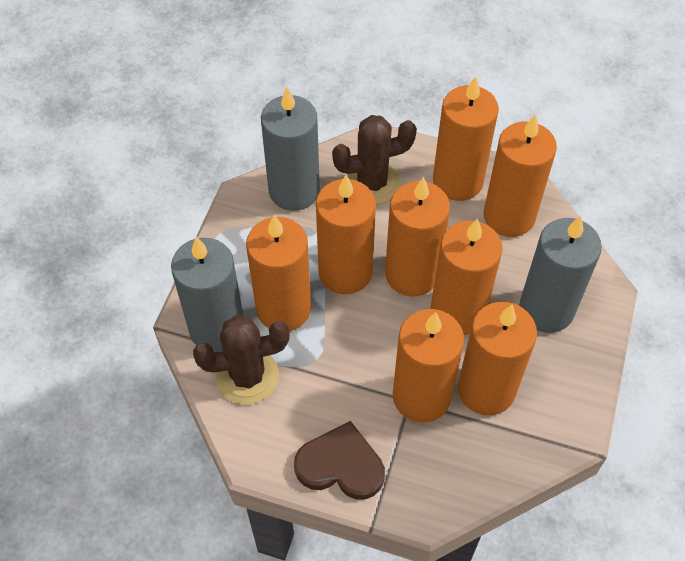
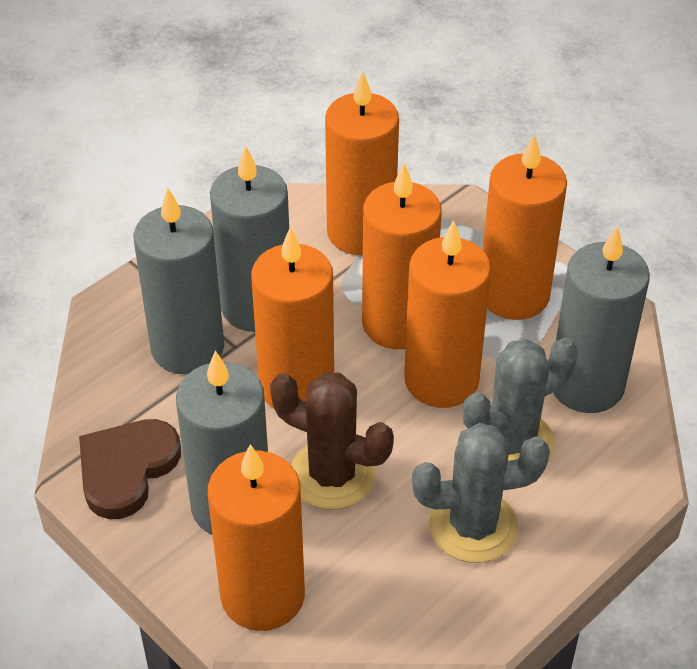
brown cactus: [193,315,290,405] [332,115,417,205] = 2 -> [270,372,394,510] = 1
grey cactus: none = 0 -> [412,423,550,563] [463,338,578,462] = 2
grey candle: [171,237,244,352] [261,87,320,211] [519,216,602,333] = 3 -> [133,187,224,375] [176,351,268,535] [210,145,289,332] [553,225,650,413] = 4
orange candle: [246,215,311,331] [316,175,376,294] [385,177,450,296] [393,309,464,423] [430,219,503,335] [433,76,499,201] [458,302,537,415] [484,114,557,237] = 8 -> [208,444,305,631] [251,227,334,409] [325,71,399,255] [362,163,442,349] [404,220,491,408] [483,134,567,320] = 6

